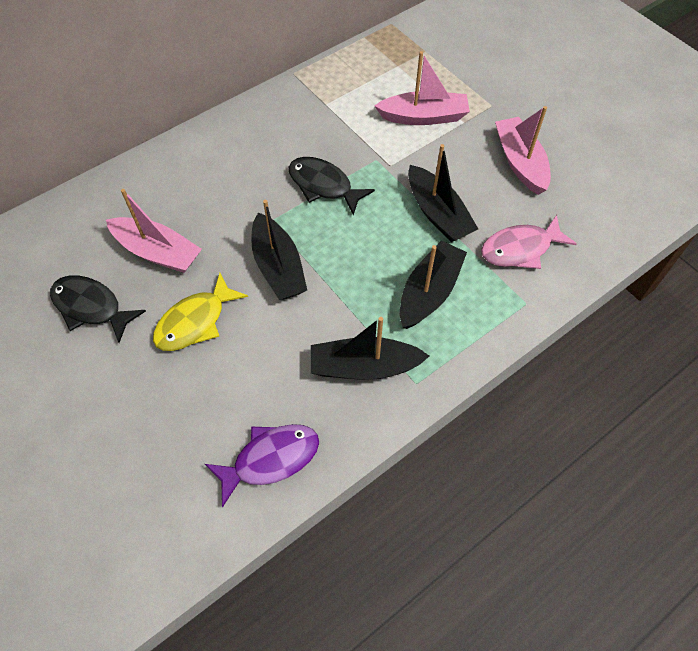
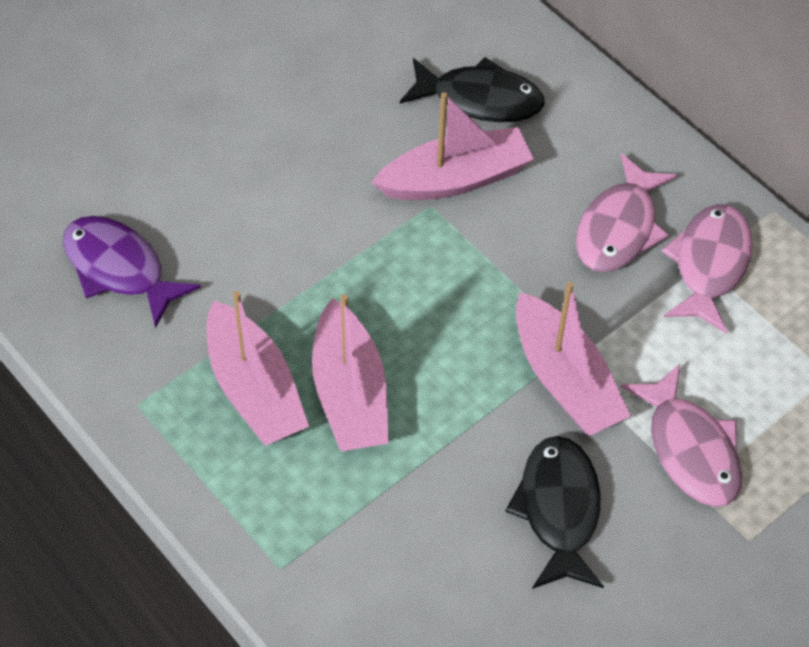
black boat: [251,200,307,300] [311,317,429,380] [400,240,467,329] [408,144,478,242] = 4 -> none = 0
pink boat: [106,189,202,273] [375,51,470,125] [495,106,551,195] = 3 -> [206,291,309,446] [312,294,389,451] [372,92,534,200] [516,282,631,435] = 4
pink fish: [481,215,577,269] = 1 -> [576,154,677,272] [621,364,742,507] [661,204,753,334] = 3
yellow fish: [153,273,248,351] = 1 -> none = 0

